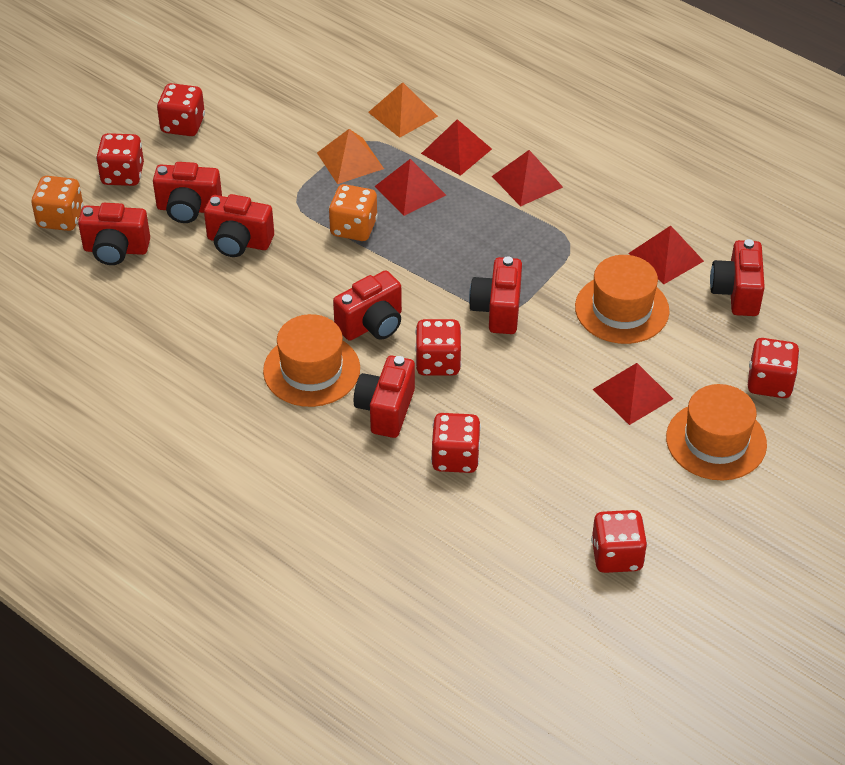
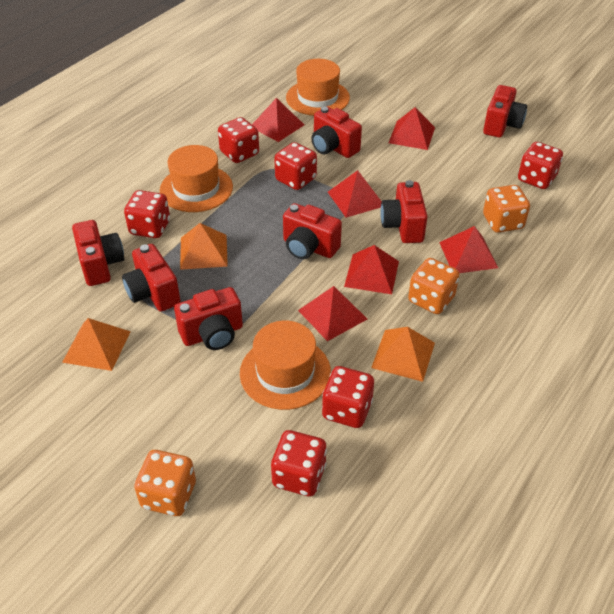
orange dice: [32,176,84,231] [329,184,378,241] = 2 -> [134,450,196,516] [408,258,459,314] [483,185,530,233] = 3
orange pyramid: [317,129,384,184] [368,82,438,138] = 2 -> [62,318,131,371] [180,223,228,270] [371,327,435,382] = 3
red pyramid: [375,159,446,216] [421,119,492,176] [492,150,563,206] [592,363,673,425] [628,225,704,284] = 5 -> [252,98,304,142] [298,286,367,341] [328,170,382,218] [344,245,399,294] [388,107,435,150] [439,226,498,273] = 6

